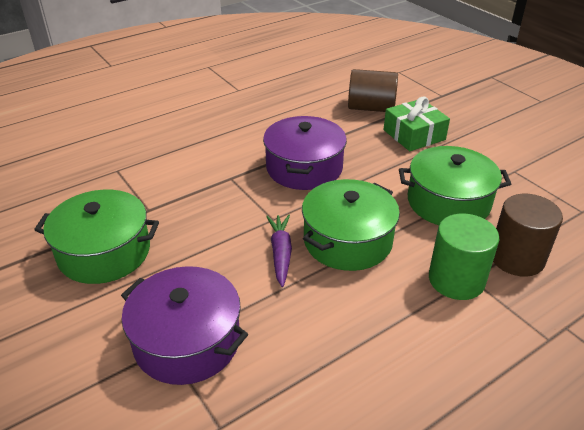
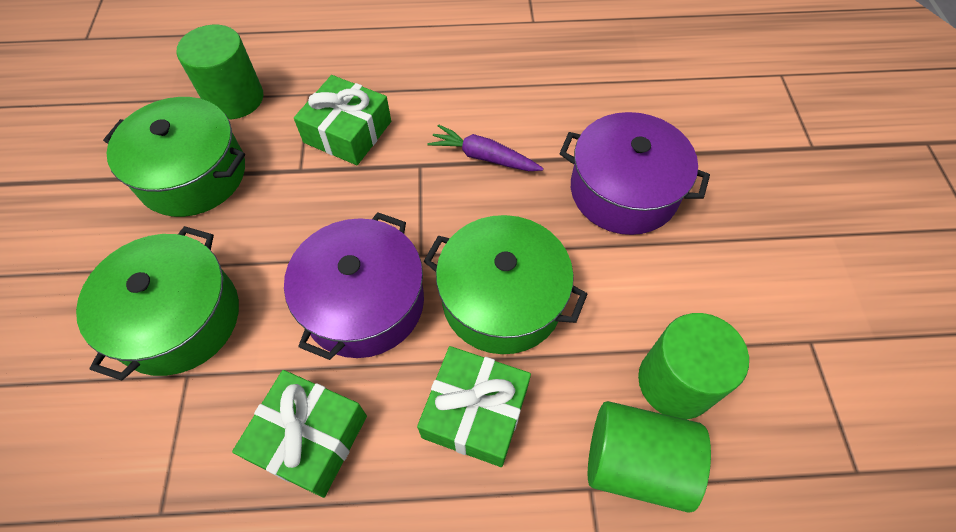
brown cylinder: [348,69,398,112] [493,194,563,277] = 2 -> none = 0
green cylinder: [429,214,500,300] = 1 -> [177,25,263,119] [588,401,711,513] [638,313,749,419] = 3
green gift: [383,96,450,151] = 1 -> [232,370,367,498] [294,75,391,165] [417,346,531,467] = 3

